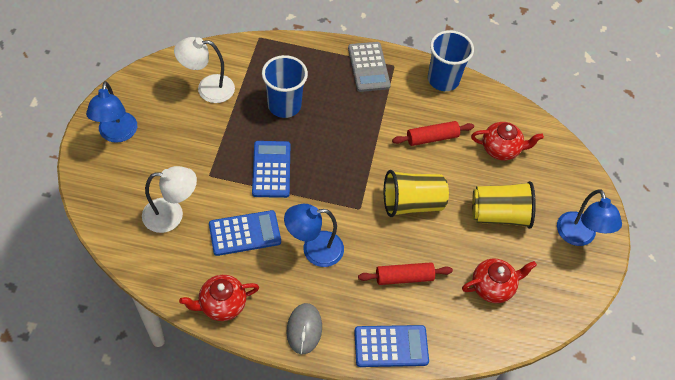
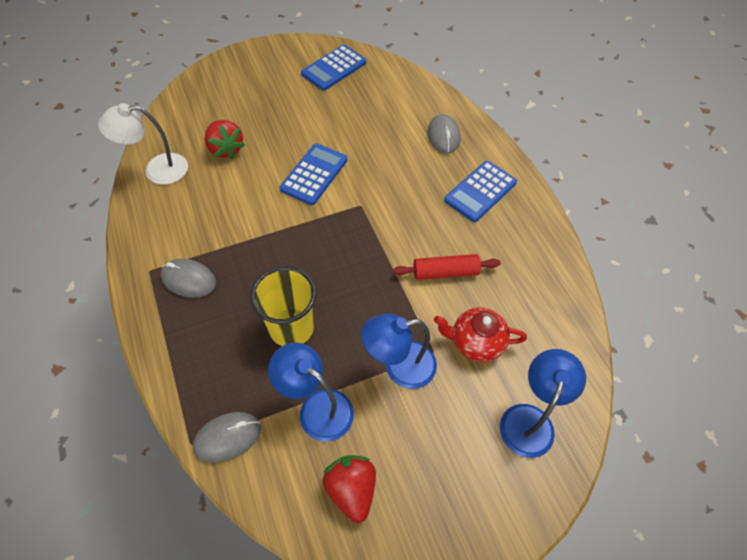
blue cup: [262,55,308,118] [428,30,474,91] = 2 -> none = 0
grey calculator: [348,42,391,92] = 1 -> none = 0
grey mouse: [286,303,322,354] = 1 -> [161,259,216,298] [193,412,261,463] [427,114,461,154] = 3
red rolling pin: [358,262,453,285] [392,121,474,146] = 2 -> [393,254,500,280] = 1
red strawberry: none = 0 -> [204,120,245,159] [323,455,376,523] = 2
red teapot: [179,275,259,321] [462,259,537,303] [471,122,544,161] = 3 -> [434,307,527,362] = 1
white lamp: [142,166,197,233] [174,37,235,103] = 2 -> [98,103,188,185] = 1
yellow cup: [384,170,449,217] [472,181,536,229] = 2 -> [250,266,316,346] = 1

